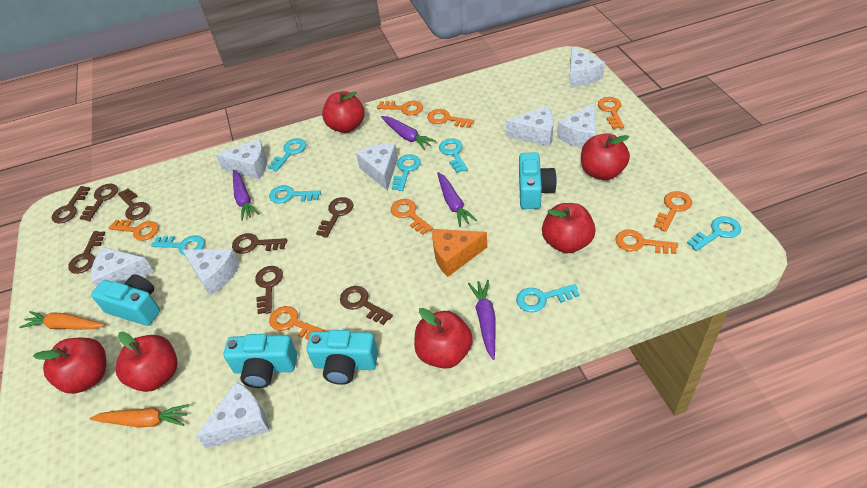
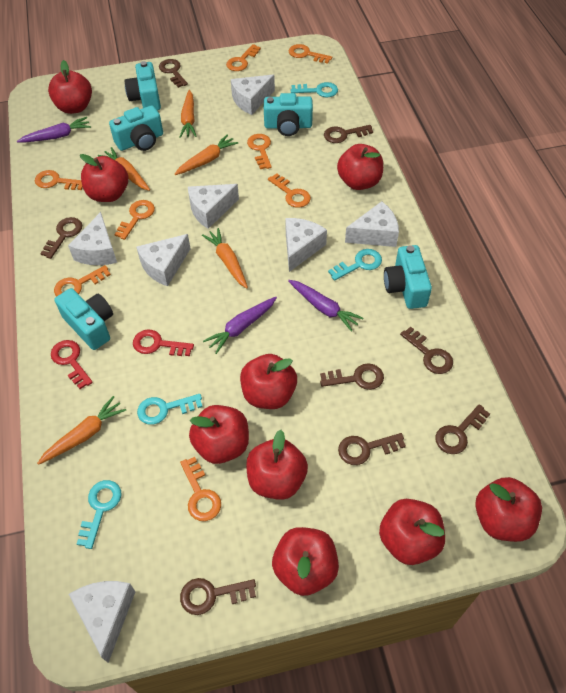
orange carrot: [19,311,105,330] [89,404,190,427] = 2 -> [37,396,126,465] [98,147,150,191] [174,134,238,175] [180,90,197,138] [202,228,248,288] = 5
orange cheese: [432,229,487,277] = 1 -> none = 0
purple carrot: [233,170,259,221] [381,116,436,150] [437,172,477,227] [468,280,495,360] = 4 -> [17,117,91,143] [203,297,277,354] [288,280,364,332] = 3
red apple: [33,337,106,394] [116,332,178,392] [322,91,365,133] [414,308,473,369] [542,203,596,253] [581,133,630,180] = 6 -> [48,60,92,114] [80,154,128,202] [189,405,249,464] [240,354,297,409] [246,430,308,500] [272,527,339,596] [337,144,383,190] [379,499,445,565] [475,477,542,542] = 9
red key: none = 0 -> [51,340,93,389] [133,329,194,356] = 2
turquoise camera: [91,274,160,326] [223,334,297,388] [306,330,378,385] [519,152,557,209] = 4 -> [55,288,113,350] [109,105,163,151] [124,61,161,111] [264,93,313,136] [384,245,432,309] = 5
turquoise key: [151,235,205,255] [268,138,306,172] [269,185,321,203] [392,154,421,191] [439,139,468,173] [516,284,580,312] [687,217,741,251] = 7 -> [77,480,122,549] [137,394,203,425] [291,82,338,97] [328,249,382,281] = 4
white cheese: [91,247,154,287] [182,249,240,296] [196,382,270,448] [216,139,267,179] [356,143,398,191] [506,106,554,147] [557,103,596,148] [569,46,605,86] = 8 -> [68,212,117,265] [69,581,136,663] [136,234,191,287] [188,184,239,229] [231,74,275,115] [285,218,327,272] [345,201,399,247] = 7

